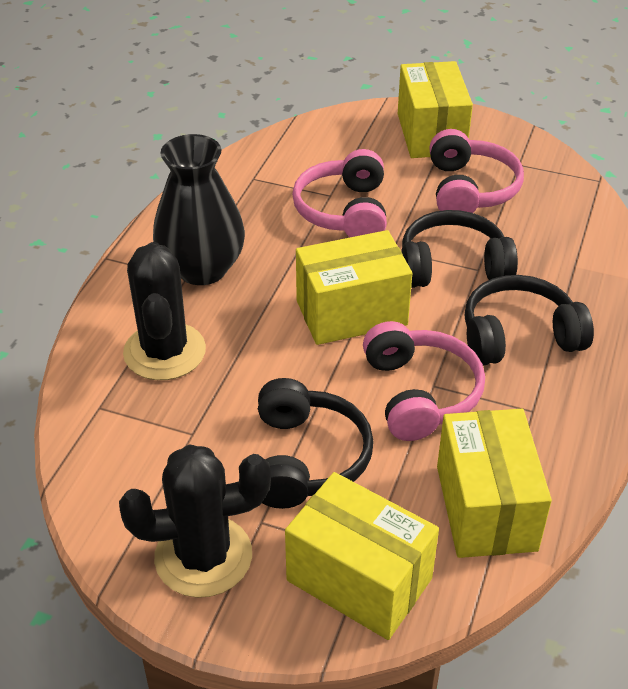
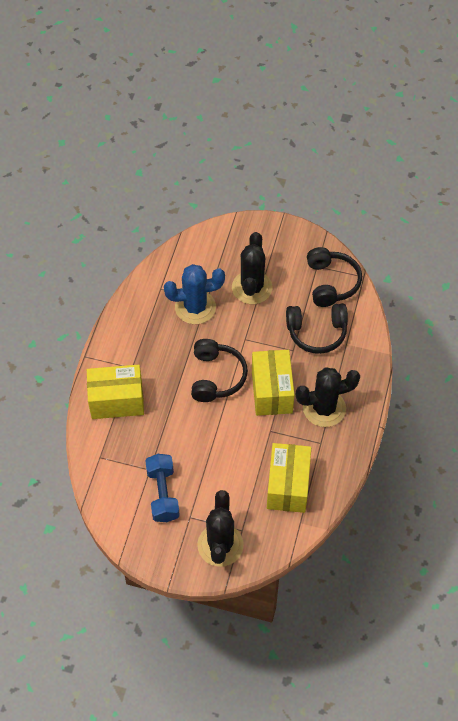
black cactus: [119,444,271,598] [123,242,206,380] = 2 -> [197,490,244,567] [232,232,272,304] [296,367,360,427] = 3
black vase: [153,134,245,285] = 1 -> none = 0
blue cactus: none = 0 -> [164,264,225,324] = 1
blue dumbbell: none = 0 -> [145,454,180,522] = 1
pink headphones: [292,149,387,237] [363,321,485,441] [429,129,524,213] = 3 -> none = 0
yellow box: [285,472,439,640] [296,230,412,345] [398,61,473,158] [437,409,552,558] = 4 -> [87,365,144,419] [252,350,294,416] [267,443,311,513] = 3

